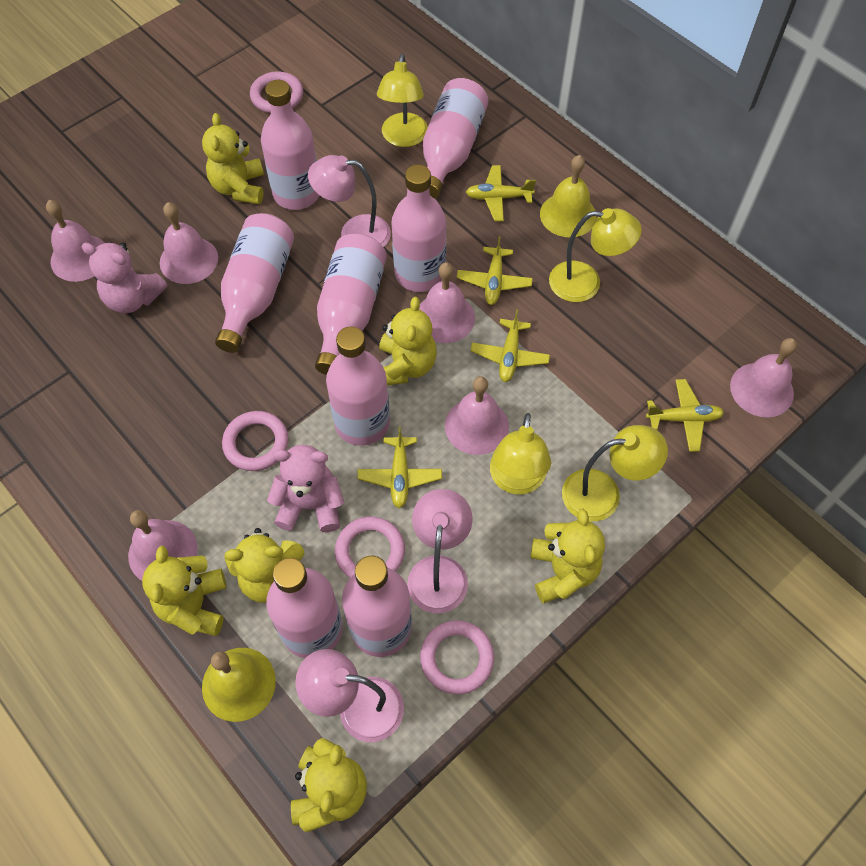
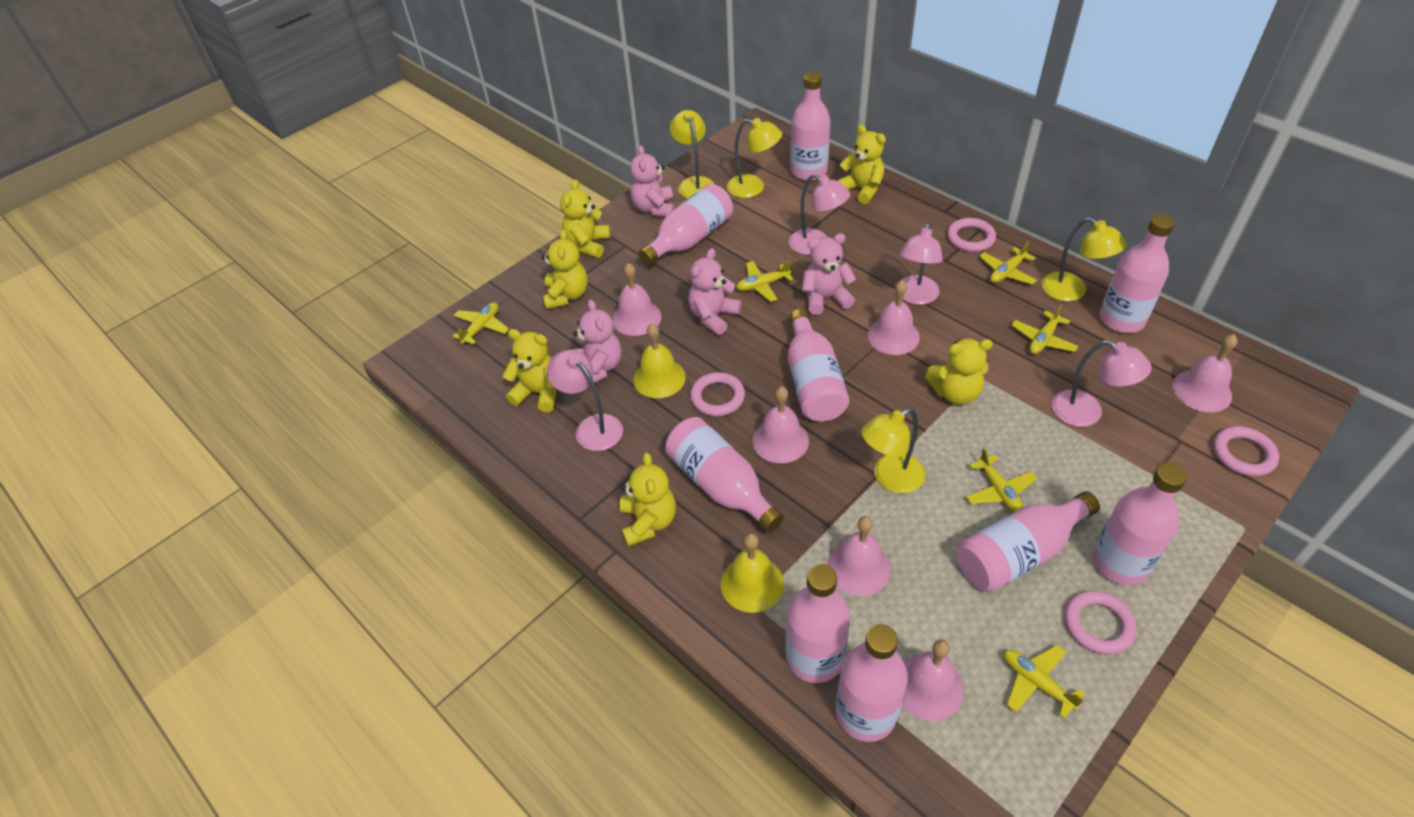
pink bottle: [215,213,294,353] [261,80,320,210] [266,557,343,658] [315,233,387,375] [326,327,390,446] [342,556,412,657] [392,165,446,292] [423,78,488,199] = 8 -> [639,184,733,266] [665,417,784,533] [786,564,850,683] [788,309,849,422] [790,72,831,181] [836,624,908,742] [957,491,1100,592] [1092,463,1187,585] [1099,214,1175,333] = 9
pink lamp: [295,649,404,742] [308,155,391,247] [408,489,472,613] = 3 -> [547,350,623,451] [789,174,850,255] [900,222,943,305] [1051,340,1152,427] = 4
pink teddy bear: [81,242,167,313] [267,445,344,532] = 2 -> [572,300,621,384] [630,145,674,217] [688,248,742,335] [802,233,856,315] = 4
yellow plane: [357,426,442,508] [456,236,533,305] [466,165,536,221] [470,309,550,382] [646,379,724,452] = 5 -> [453,302,509,345] [736,261,793,302] [966,448,1037,512] [979,241,1037,285] [1004,645,1085,719] [1011,304,1079,354] = 6

